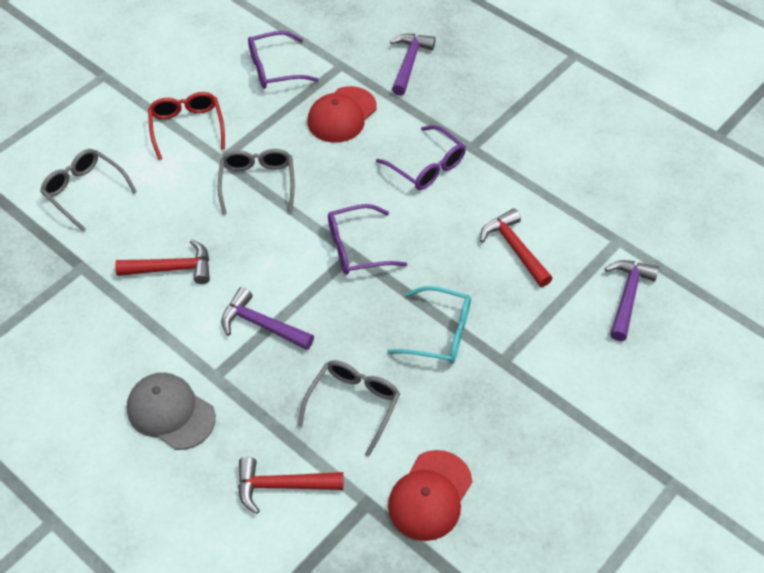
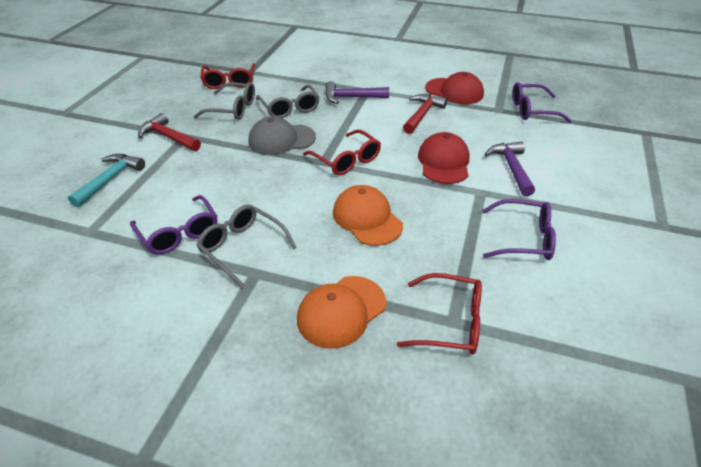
orange cap: none = 0 -> [297,276,386,349] [333,185,403,246] = 2
purple hammer: [221,287,314,350] [390,34,436,96] [605,260,659,341] = 3 -> [325,81,389,104] [485,141,535,196] = 2
red glasses: [148,92,225,160] = 1 -> [200,63,255,89] [303,130,381,175] [397,273,482,355] = 3
red hammer: [115,240,210,284] [238,457,343,514] [480,208,553,287] = 3 -> [138,113,201,151] [403,94,447,134] = 2
turquoise glasses: [387,286,471,364] = 1 -> none = 0
turquoise hammer: none = 0 -> [68,154,145,207] = 1

